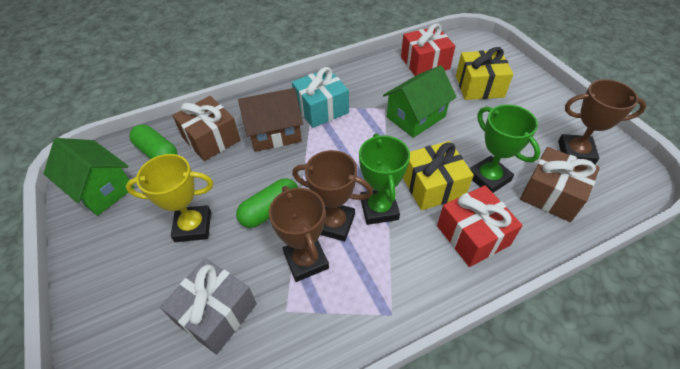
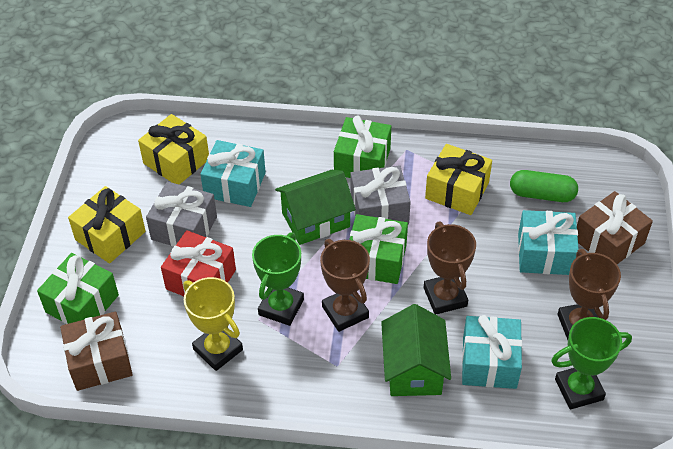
brown house: [238,88,303,152] = 1 -> none = 0
green capsule: [130,124,178,159] [236,178,298,228] = 2 -> [510,170,578,202] = 1
green gift: none = 0 -> [37,253,119,324] [334,116,391,178] [349,214,408,284] = 3
grey gift: [160,258,257,354] = 1 -> [146,182,217,247] [350,165,411,225] = 2
red gift: [401,23,455,76] [437,185,523,267] = 2 -> [161,230,236,296] = 1
turquoise gift: [292,67,349,128] = 1 -> [200,140,266,207] [462,315,522,389] [518,210,579,275] = 3
yellow gift: [403,141,474,210] [456,47,513,100] = 2 -> [68,186,146,264] [138,114,209,185] [425,144,492,215] = 3

